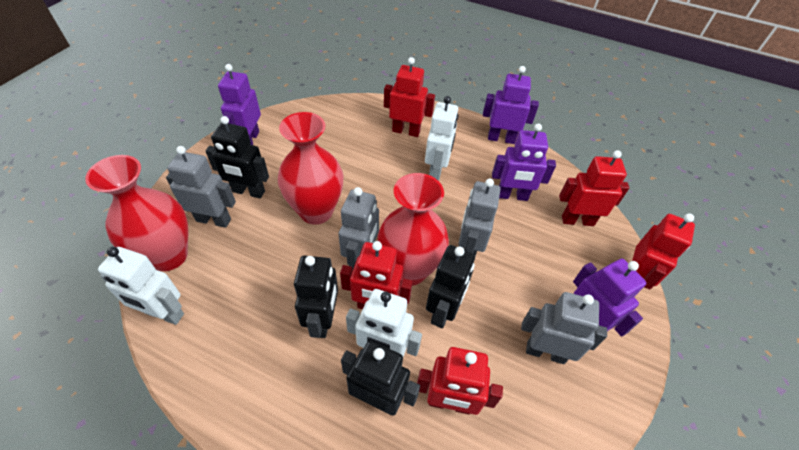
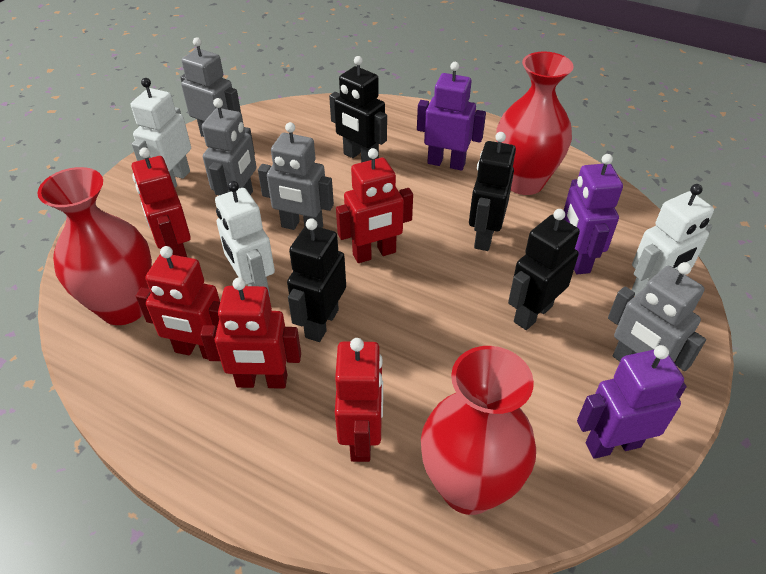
purple robot: [218,64,261,145] [483,66,539,144] [492,123,556,201] [573,259,646,336] = 4 -> [417,62,486,171] [563,154,623,274] [577,345,686,459] = 3

